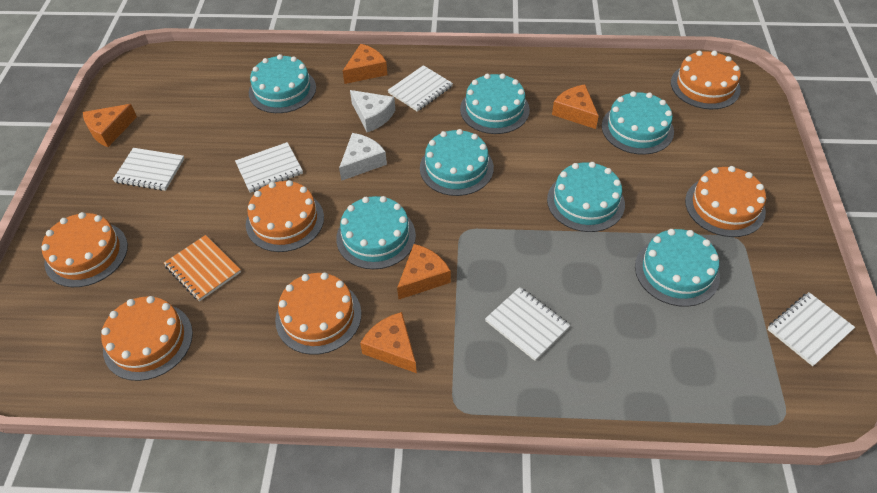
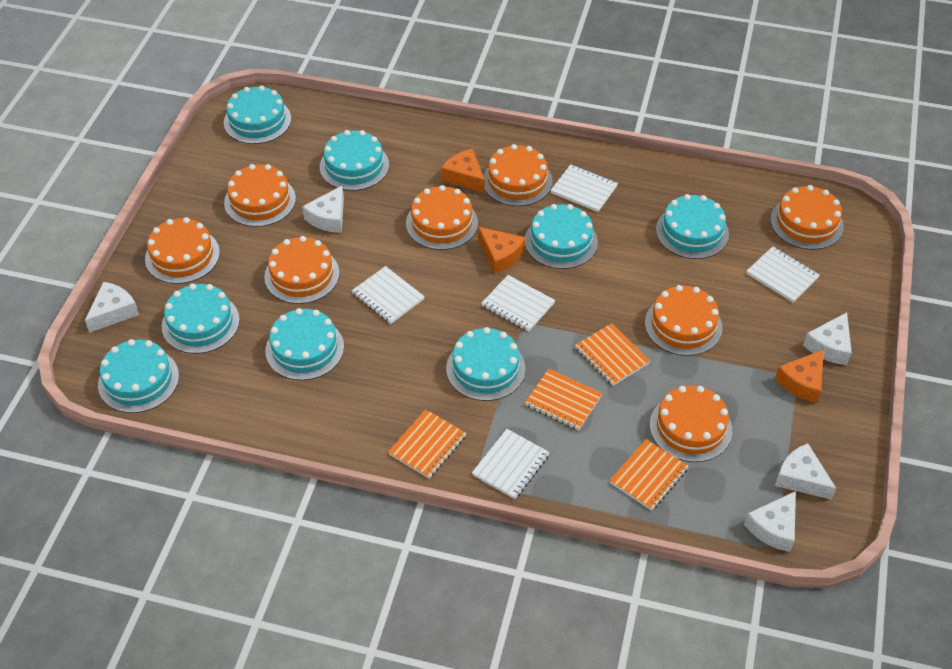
orange cake: [42,212,128,287] [101,296,193,381] [246,180,324,252] [275,273,362,355] [671,51,741,109] [685,166,766,237] = 6 -> [145,217,220,284] [224,164,296,227] [264,236,339,304] [406,185,478,250] [483,144,553,206] [645,285,722,356] [650,385,732,462] [770,185,844,250] = 8
orange cheese: [83,104,137,147] [343,44,387,84] [360,312,417,373] [397,244,451,300] [552,85,599,129] = 5 -> [441,149,485,193] [478,227,525,274] [775,349,824,403] = 3
orange notebook: [164,235,241,301] = 1 -> [388,410,466,479] [525,368,602,430] [575,323,650,386] [609,439,689,511] = 4
turquoise cake: [249,54,316,113] [336,196,416,269] [420,129,494,196] [460,73,530,134] [547,162,625,232] [602,91,674,155] [635,229,720,307] = 7 -> [98,339,179,413] [162,284,240,354] [224,85,291,144] [265,308,344,380] [320,130,389,191] [446,327,525,401] [525,204,598,269] [656,194,729,259] = 8
white cheese: [339,133,387,181] [350,90,395,132] = 2 -> [85,282,139,333] [302,186,344,233] [744,491,796,552] [775,443,836,500] [803,312,852,365] = 5

